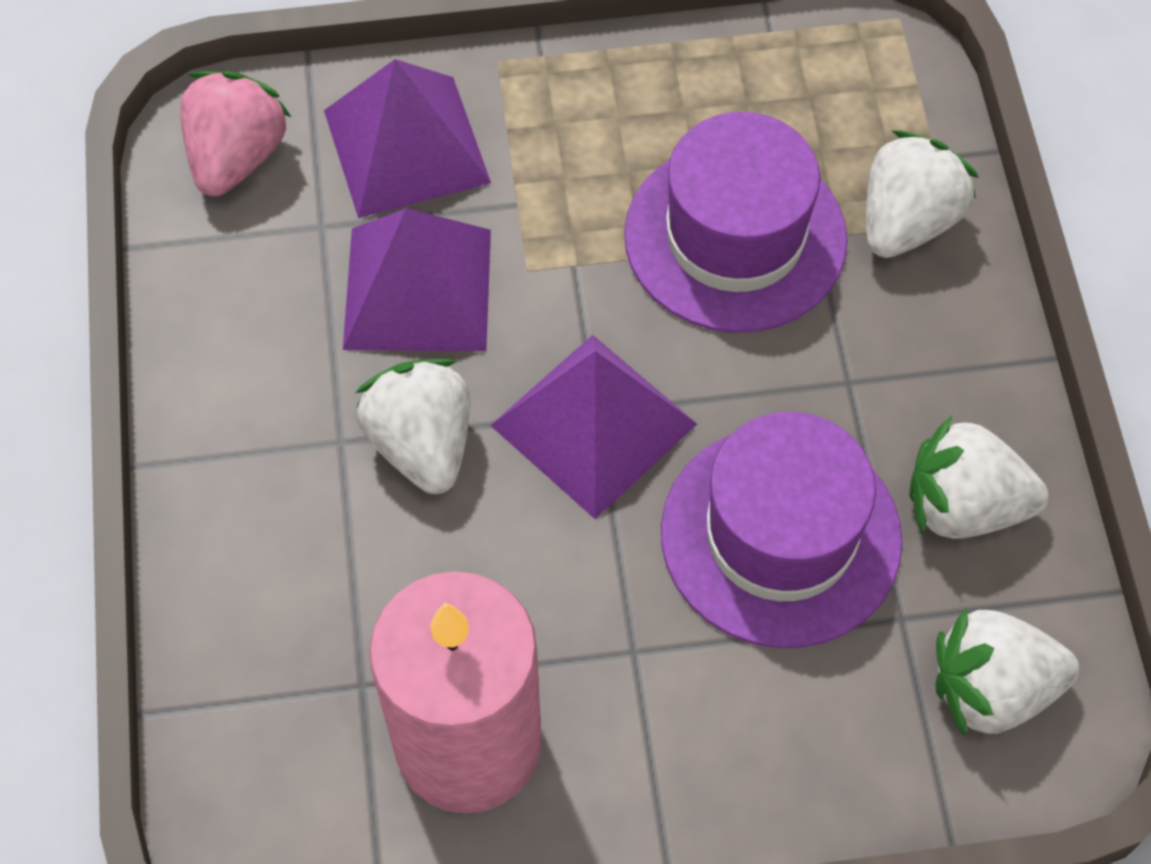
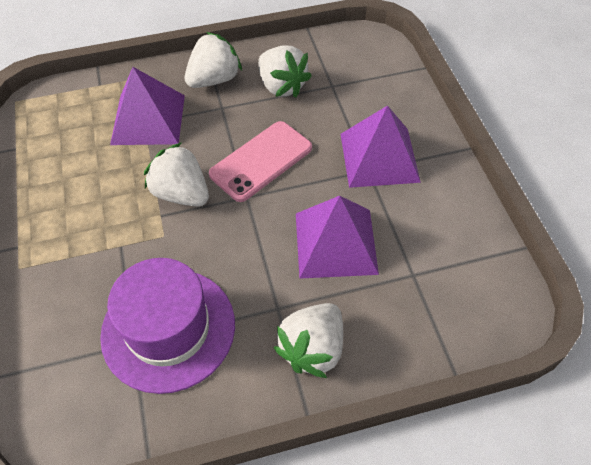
pink candle: [369,571,542,814] = 1 -> none = 0
pink phone: none = 0 -> [209,121,312,202] = 1
pink strawberry: [180,71,292,196] = 1 -> none = 0
purple hat: [624,112,848,333] [661,412,903,648] = 2 -> [100,258,235,394] = 1

